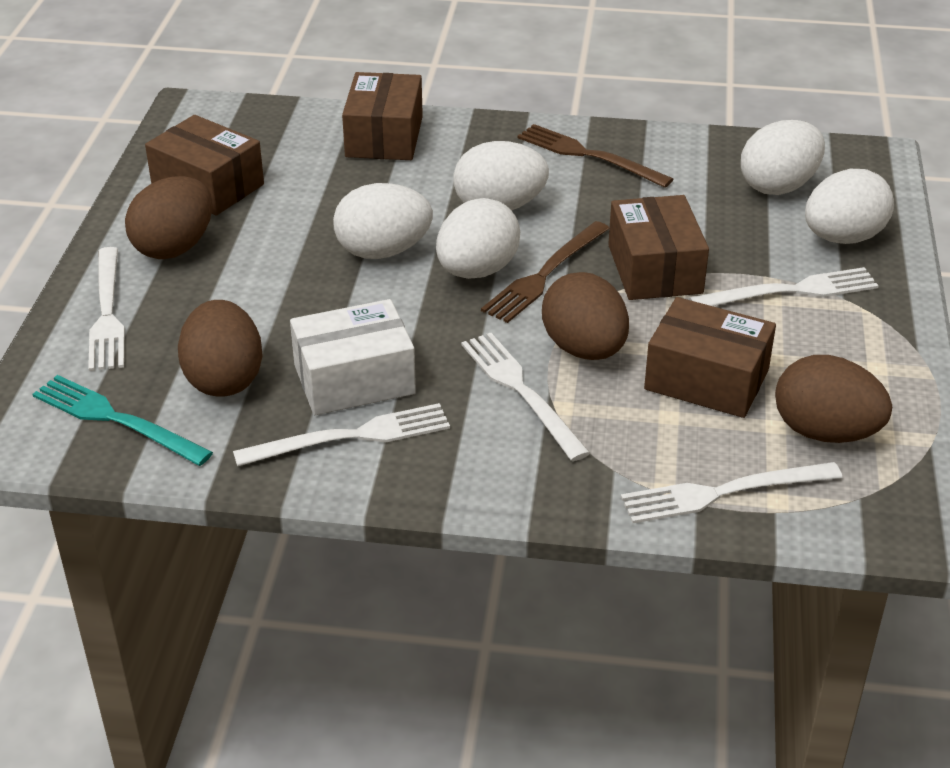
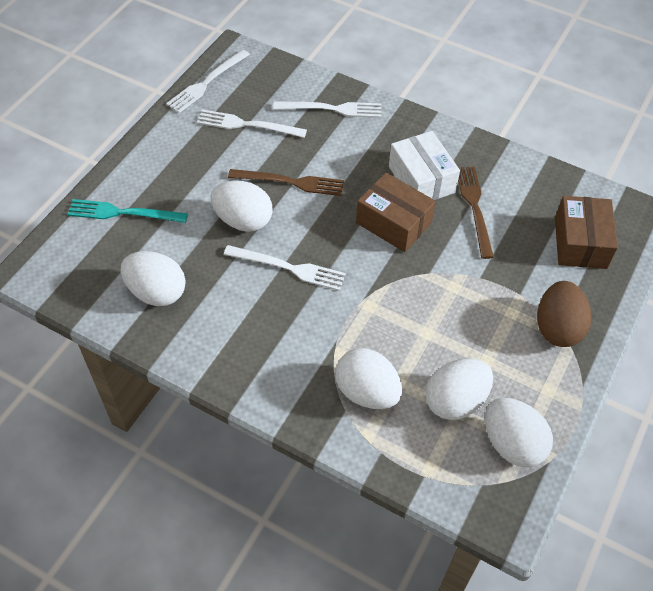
brown box: [145,115,264,216] [342,72,423,160] [608,195,709,300] [644,297,776,418] = 4 -> [356,173,436,252] [555,196,618,269] = 2
brown egg: [125,176,212,259] [178,300,263,397] [542,272,629,360] [775,355,892,443] = 4 -> [537,281,591,347] = 1
white fork: [88,247,125,371] [233,403,450,467] [461,333,590,461] [621,462,842,523] [689,267,878,306] = 5 -> [166,50,250,113] [197,109,307,138] [224,245,346,291] [273,101,381,118] = 4

